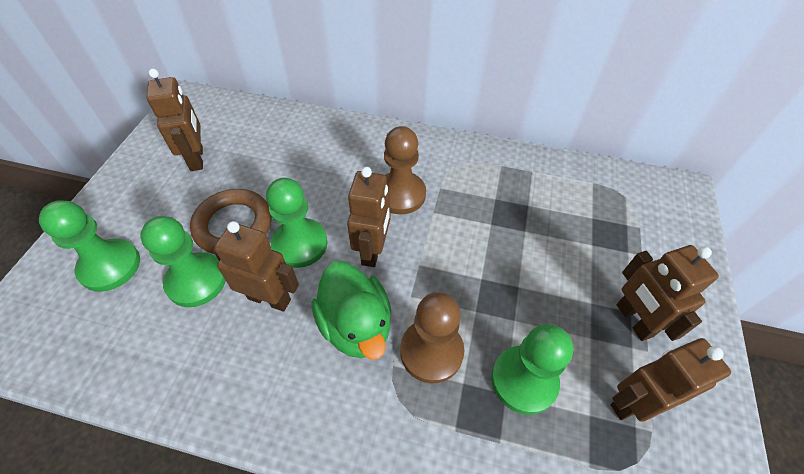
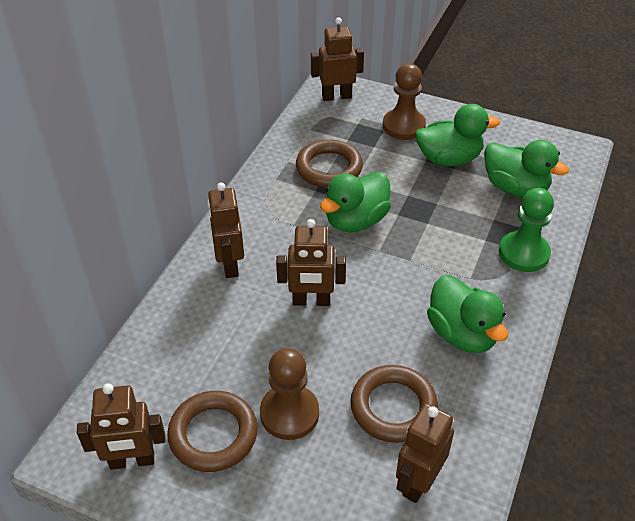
brown ring: [190,189,272,254] = 1 -> [167,391,258,472] [296,139,363,188] [350,365,438,443] = 3
green duck: [311,261,392,360] = 1 -> [320,171,391,232] [415,104,500,166] [427,275,508,353] [484,140,569,197] = 4
green pawn: [39,200,140,292] [140,216,226,307] [266,178,327,268] [491,324,573,415] = 4 -> [499,188,554,272] = 1

